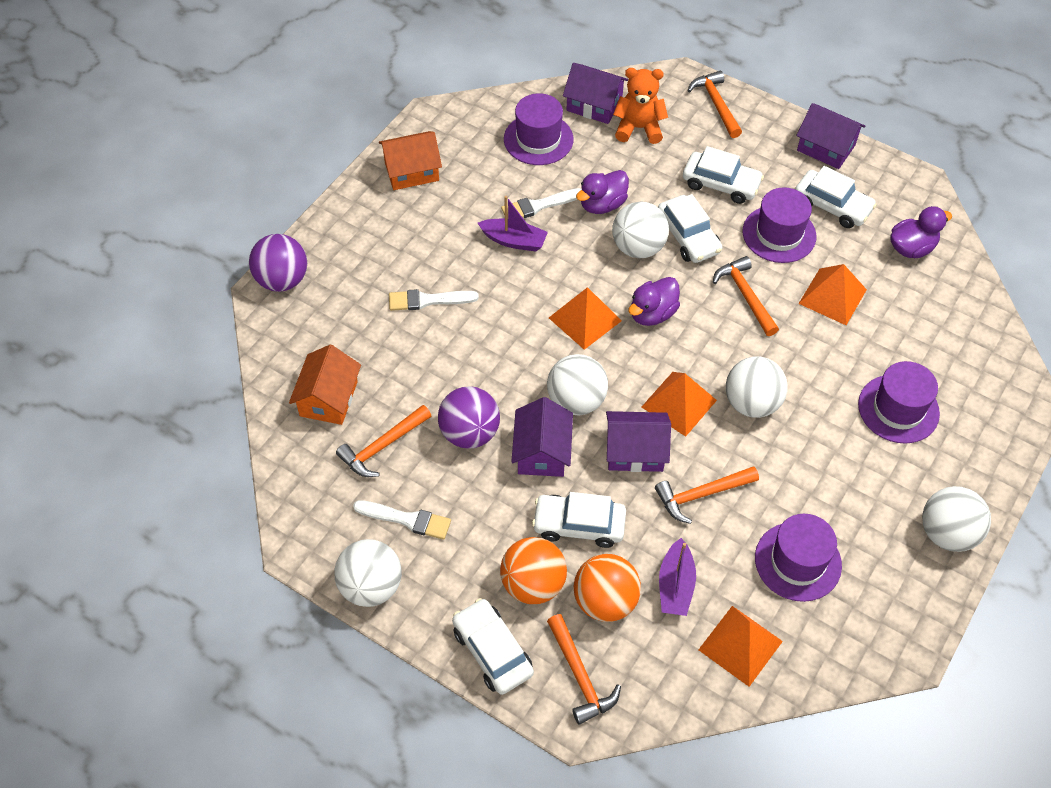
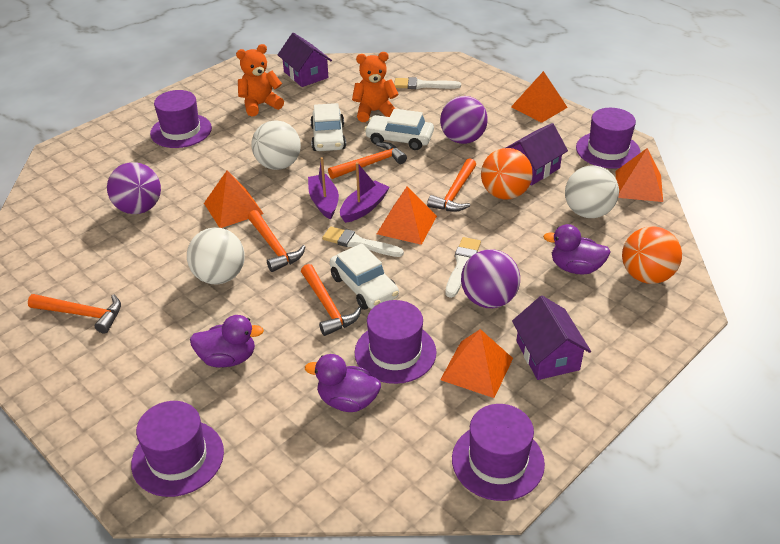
orange house: [289,345,361,425] [379,131,442,190] = 2 -> none = 0
orange pyramid: [549,287,622,350] [642,372,717,437] [698,606,783,687] [799,264,867,325] = 4 -> [204,171,264,228] [377,187,437,245] [440,329,513,398] [511,71,568,123] [616,148,663,202] = 5
orange teddy bear: [613,68,668,144] = 1 -> [236,44,284,117] [352,52,399,122] = 2
purple ball: [249,234,307,292] [438,386,500,449] = 2 -> [107,162,161,214] [440,96,488,144] [461,249,520,308] = 3
purple hat: [504,93,573,165] [743,187,816,263] [755,514,842,602] [858,361,940,444] = 4 -> [131,401,224,497] [150,90,212,148] [355,300,437,384] [452,404,545,501] [576,108,641,169] = 5
purple house: [511,397,573,477] [563,63,628,124] [606,411,671,472] [796,103,866,169] = 4 -> [278,33,332,87] [506,123,568,186] [512,296,591,380] = 3
white ball: [334,539,402,607] [547,354,608,415] [612,201,669,259] [726,357,788,418] [922,486,991,552] = 5 -> [187,228,245,284] [251,120,301,170] [565,165,619,218] = 3
white car: [452,598,534,695] [532,492,626,548] [658,194,722,263] [683,146,764,204] [795,166,877,228] = 5 -> [310,103,346,151] [330,243,399,310] [364,109,434,150] = 3

